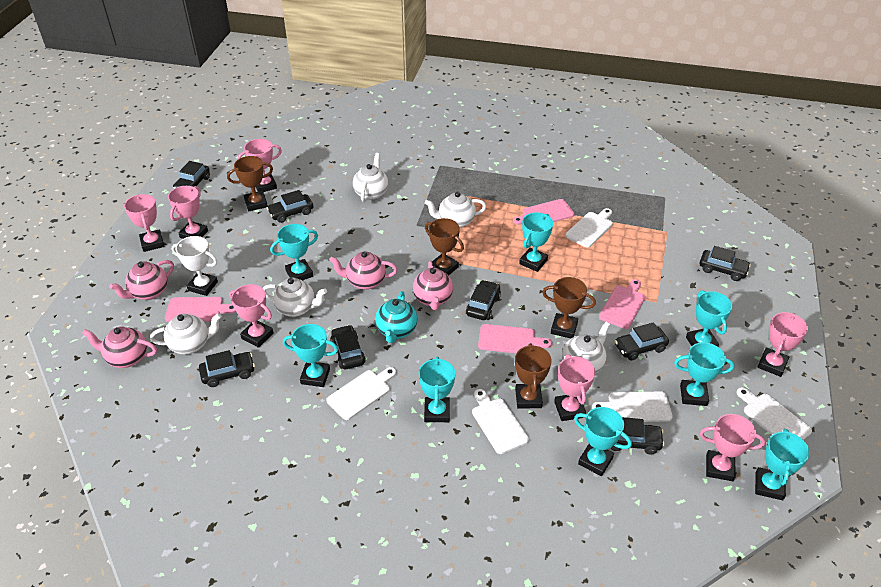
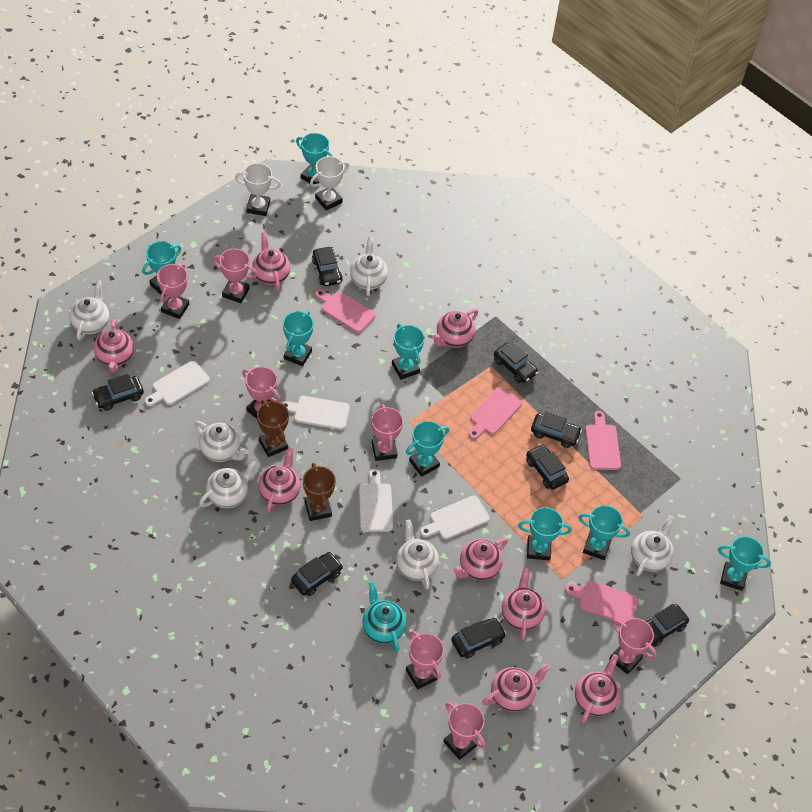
brown trophy: [227,156,273,211] [425,218,464,276] [515,343,552,409] [542,277,596,338] = 4 -> [257,400,289,457] [303,463,336,521] = 2
pink teapot: [82,327,157,368] [109,260,174,300] [329,251,398,290] [413,261,453,310] = 4 -> [94,319,134,372] [252,232,290,291] [259,447,300,513] [432,309,478,348] [453,538,508,580] [482,664,551,712] [502,567,545,640] [575,654,620,723] = 8
white cutting board: [326,367,396,420] [472,389,529,454] [565,208,613,248] [592,391,673,422] [737,387,812,440] = 5 -> [145,361,210,406] [282,396,350,430] [359,469,393,532] [420,495,490,540] = 4
white teapot: [150,313,222,354] [263,278,327,317] [353,153,388,202] [425,192,486,228] [562,322,610,374] = 5 -> [69,280,109,340] [194,421,248,462] [199,459,257,508] [350,237,388,296] [396,520,439,589] [631,515,674,576] = 6
white trophy: [172,236,218,296] = 1 -> [235,163,281,216] [310,156,349,210] = 2

